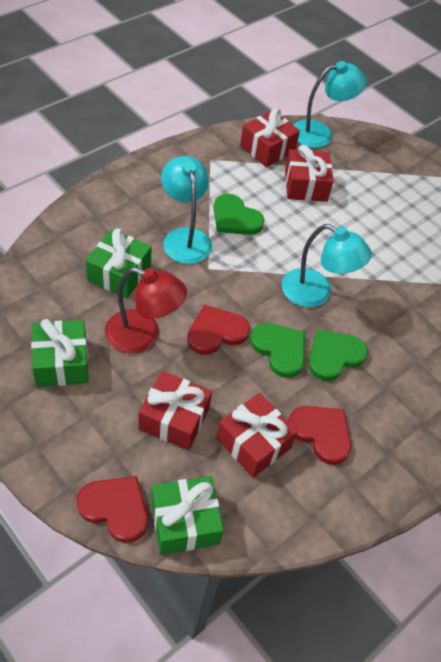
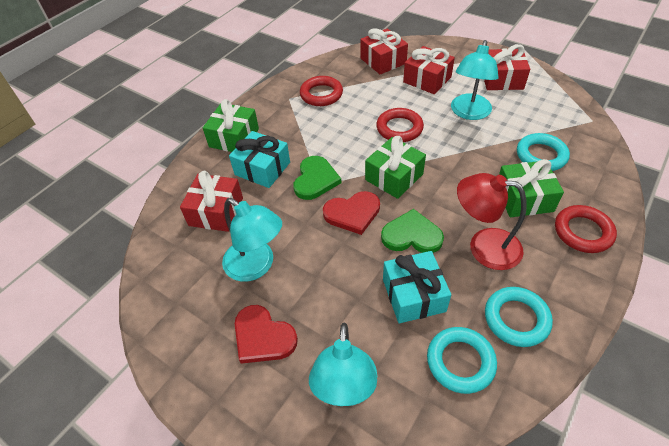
green heart: [214,194,264,235] [250,323,305,378] [308,330,368,381] = 3 -> [293,156,341,200] [381,209,444,253] = 2
red heart: [76,476,148,543] [187,305,250,355] [288,406,351,465] = 3 -> [235,305,298,364] [323,191,380,235] = 2
red ring: none = 0 -> [300,76,343,106] [376,108,424,142] [555,205,617,253] = 3
turquoise gift: none = 0 -> [229,131,290,188] [383,251,451,323] = 2
turquoise ring: none = 0 -> [427,327,497,394] [485,287,553,347] [517,133,570,171] = 3

